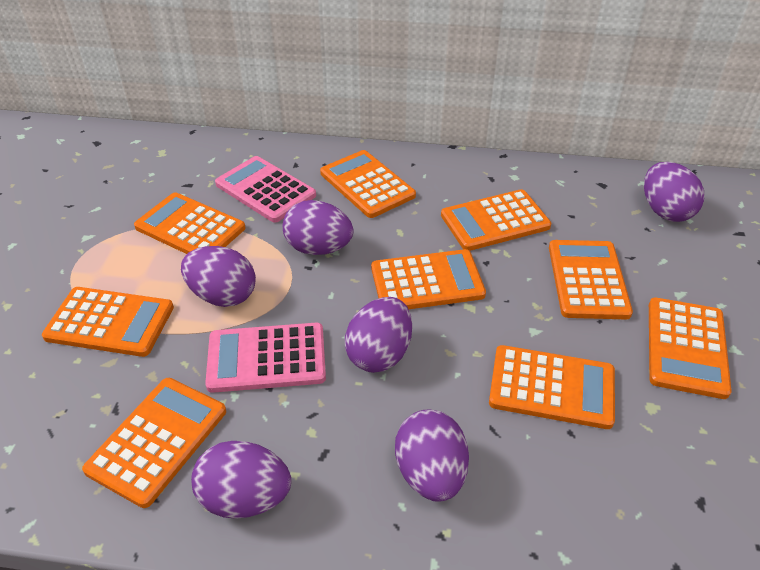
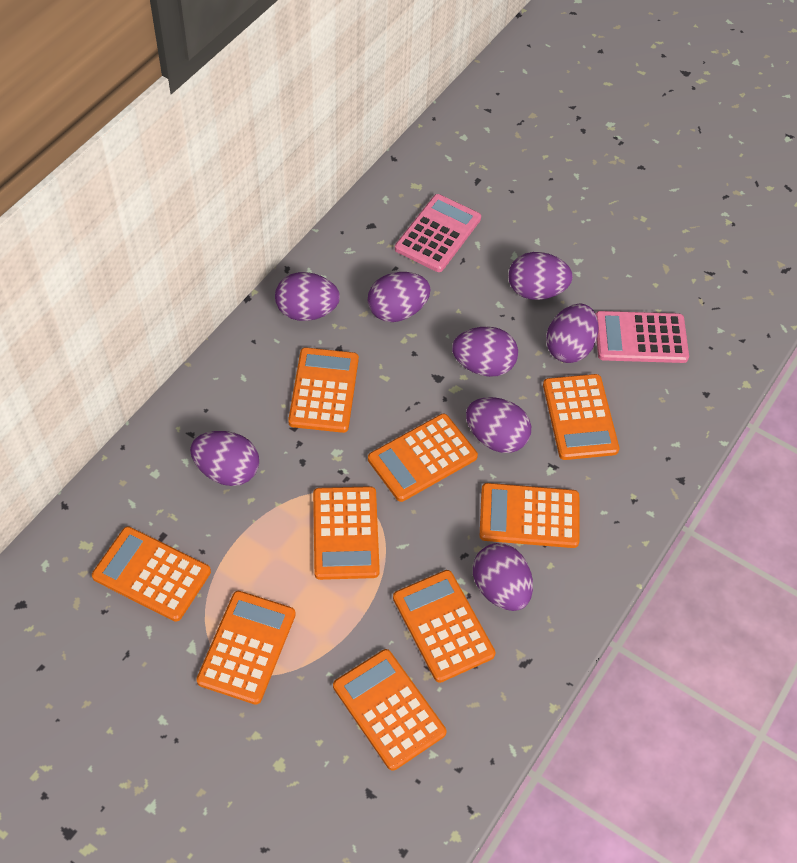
purple egg: [181,246,256,307] [191,441,291,519] [283,200,353,255] [345,297,412,373] [395,410,469,502] [644,162,705,222] = 6 -> [190,431,259,486] [275,272,340,321] [367,272,431,322] [452,327,518,377] [466,397,531,453] [473,543,533,611] [508,252,573,300] [546,303,599,363] = 8

